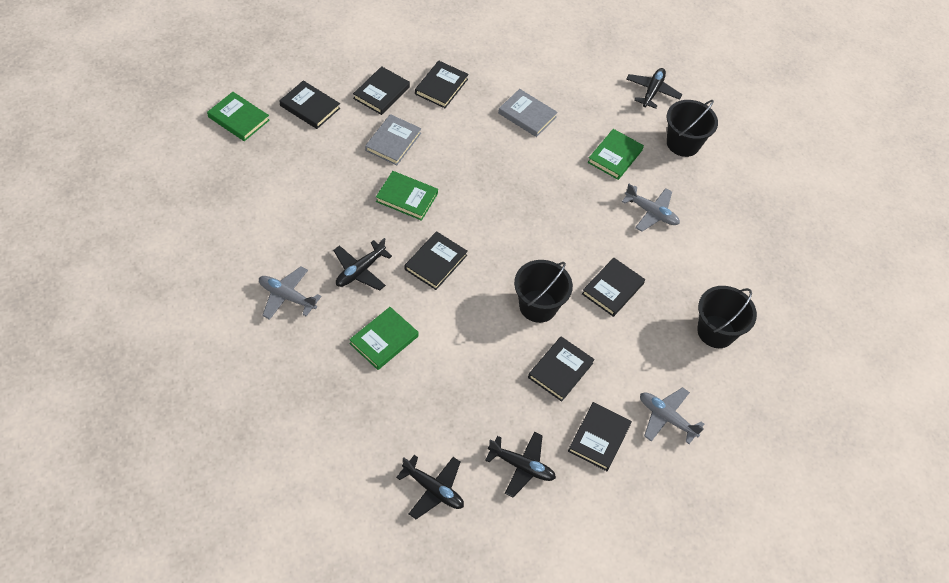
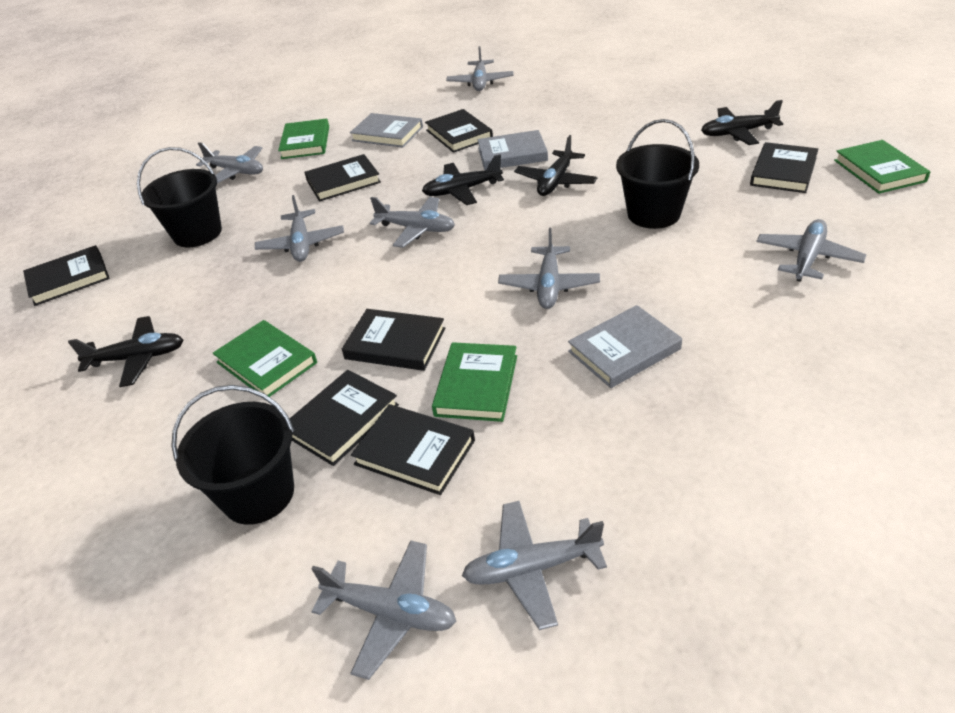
grey book: [365,114,422,165] [498,89,558,137] = 2 -> [350,113,423,147] [477,130,548,170] [568,305,682,388] = 3
grey plane: [259,266,321,320] [622,184,680,232] [640,387,704,444] = 3 -> [196,142,263,183] [255,195,344,262] [311,540,457,680] [370,197,455,248] [446,46,513,91] [462,501,607,630] [498,228,600,309] [756,219,866,282] = 8

